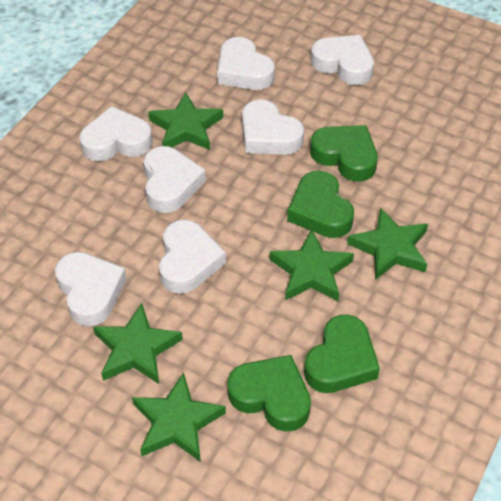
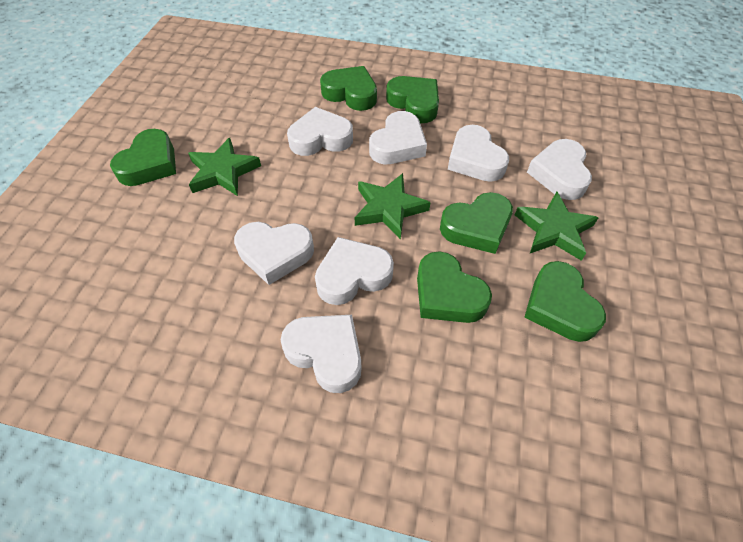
green heart: [228,355,311,432] [287,171,354,238] [304,315,380,393] [310,125,378,182] = 4 -> [110,129,176,186] [320,66,377,111] [386,76,439,123] [417,251,492,323] [440,192,513,254] [524,261,606,342] = 6
green star: [93,303,183,384] [132,372,226,462] [148,92,223,150] [270,229,354,301] [347,207,428,280] = 5 -> [188,138,261,196] [355,173,431,240] [515,192,599,261] = 3

